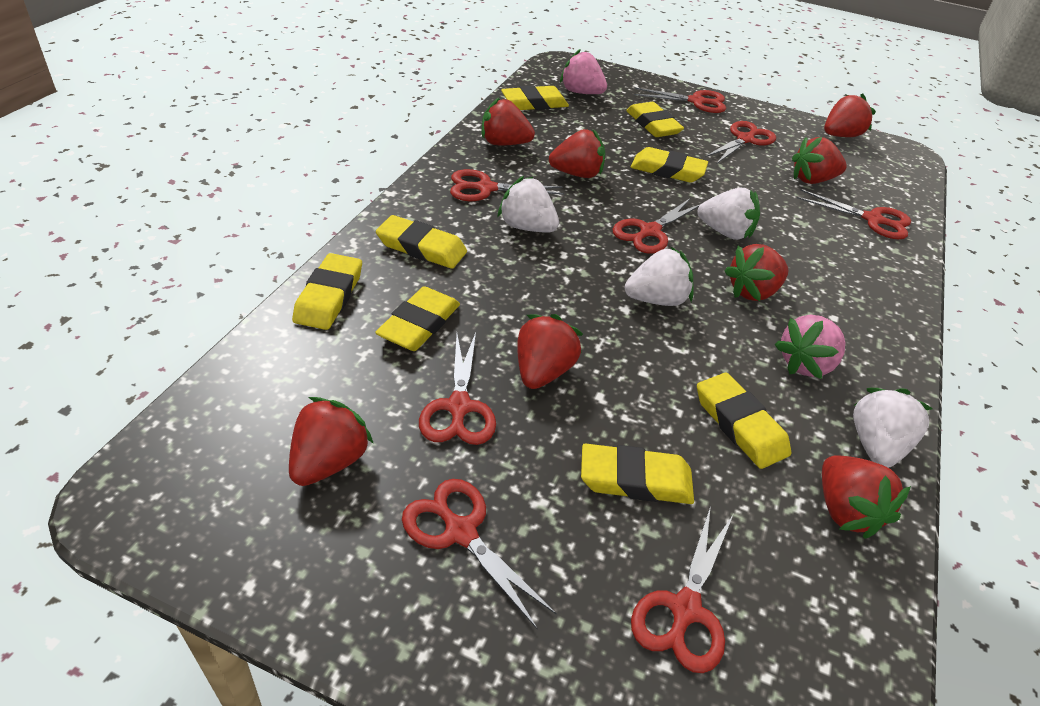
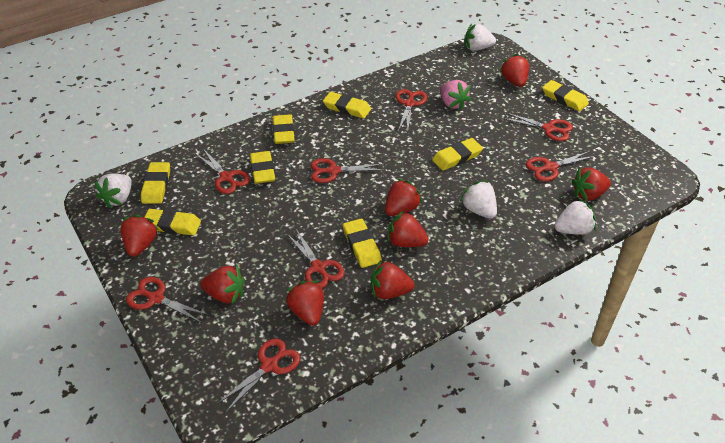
pink strawberry: [560,49,607,94] [775,315,845,379] = 2 -> [441,80,471,110] = 1

